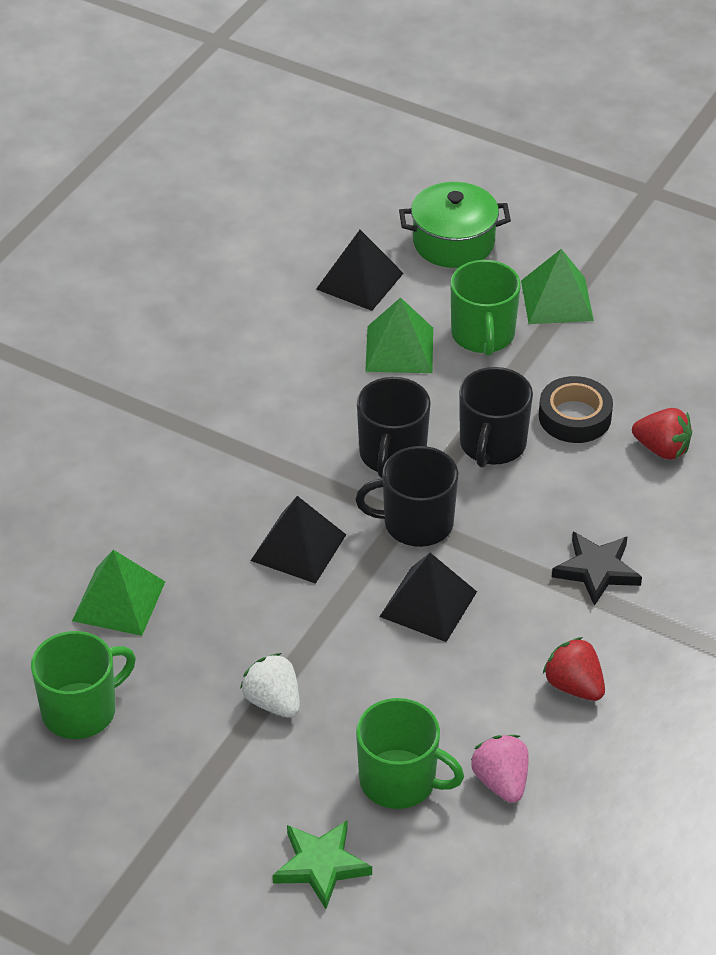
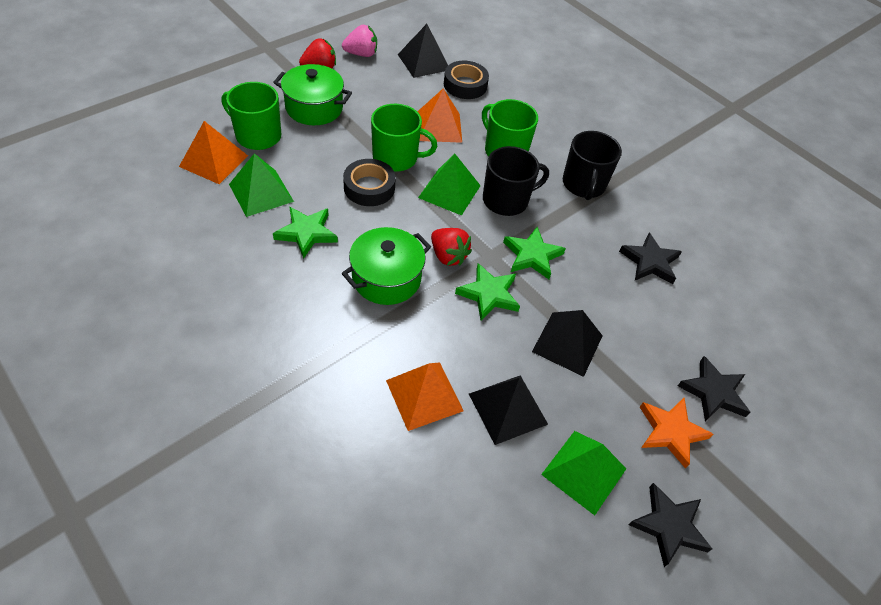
black mug: [355,446,458,547] [357,377,431,478] [459,367,533,468] = 3 -> [483,146,549,216] [563,131,622,200] = 2
black star: [552,532,642,606] = 1 -> [619,232,682,284] [628,483,712,567] [678,356,750,421] = 3
black tape: [539,376,613,443] = 1 -> [343,159,396,206] [444,61,489,99] = 2
green pot: [399,182,511,268] = 1 -> [273,64,352,125] [342,227,431,305] = 2
green star: [273,820,372,909] = 1 -> [273,207,338,259] [455,263,520,321] [503,227,566,279] = 3
orange pyramid: none = 0 -> [179,121,248,184] [386,363,464,431] [417,88,462,143] = 3
orange star: none = 0 -> [640,398,713,469] = 1
white strawberry: [240,653,300,718] = 1 -> none = 0

